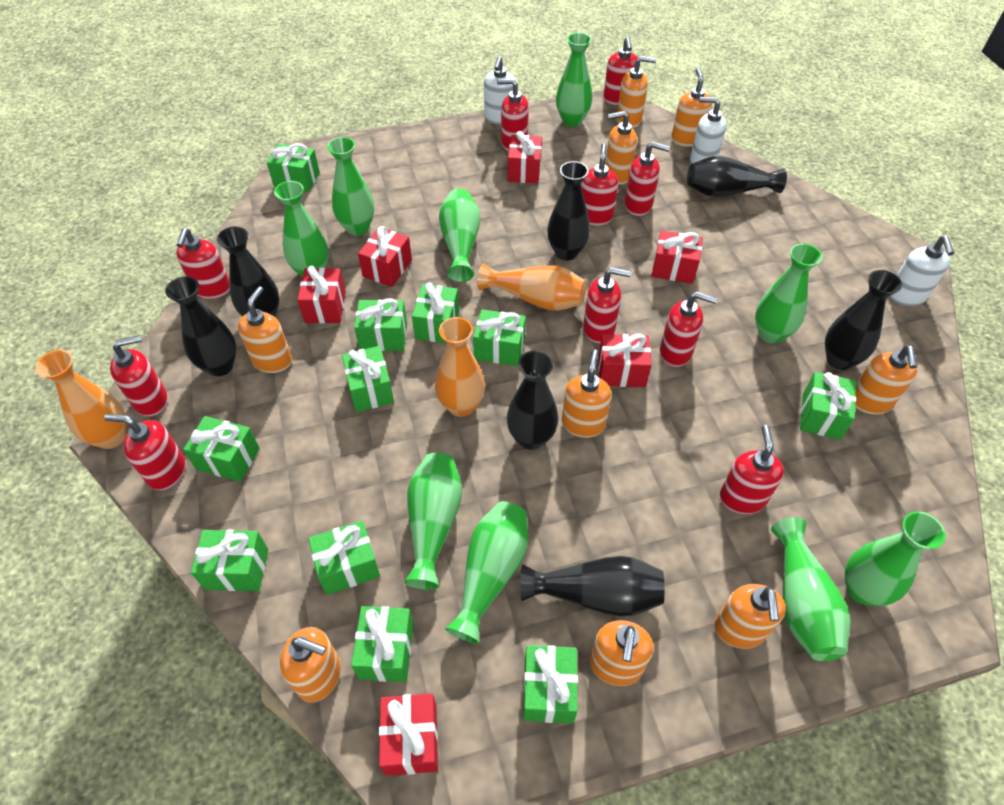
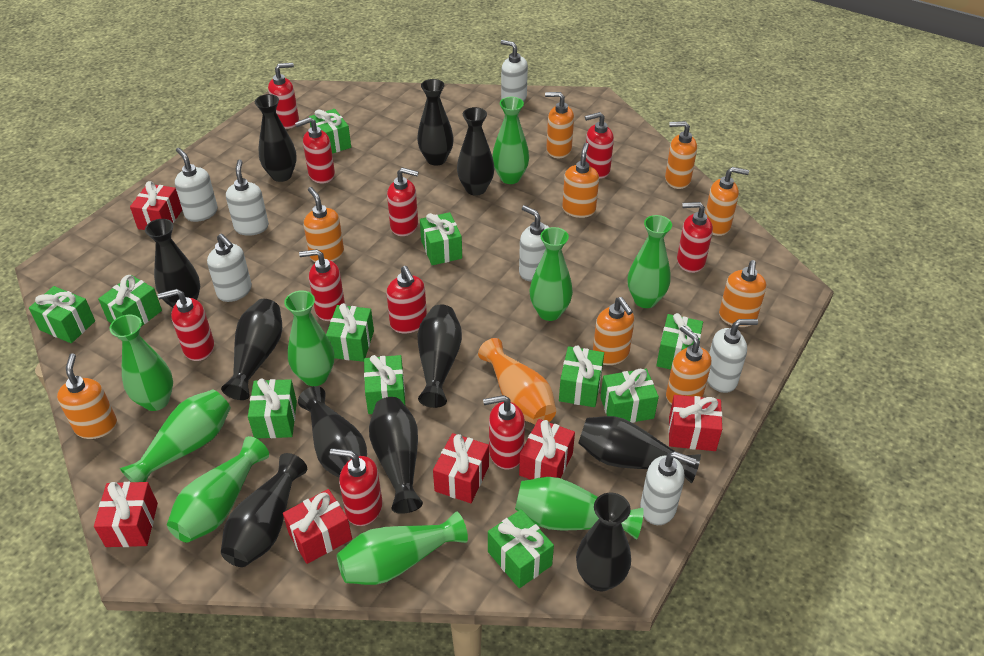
black vase: [165,276,236,376] [217,226,279,317] [507,350,558,450] [520,556,664,616] [547,161,590,260] [687,156,787,197] [825,270,902,370] = 7 -> [145,219,200,308] [221,299,282,400] [221,453,307,567] [255,94,297,182] [298,386,367,478] [369,397,423,514] [417,79,454,166] [417,304,462,408] [457,107,494,196] [576,493,631,591] [579,416,701,484] = 11
orange vase: [35,350,127,449] [435,317,485,417] [477,263,586,311] = 3 -> [478,338,556,424] = 1
white soap dispenser: [484,56,516,125] [690,97,726,164] [889,236,954,306] = 3 -> [175,148,218,222] [207,233,252,302] [226,159,269,236] [501,40,528,102] [519,205,550,282] [640,451,696,525] [707,319,758,393] = 7

